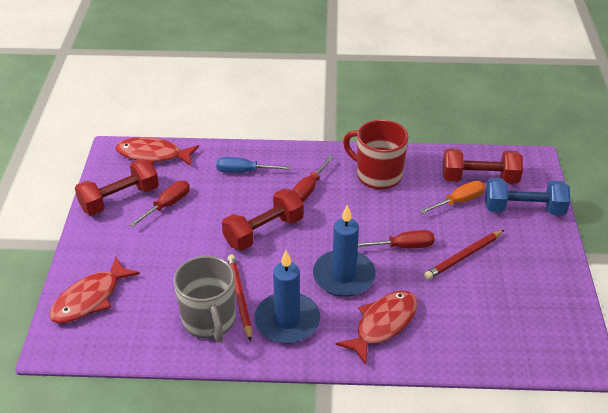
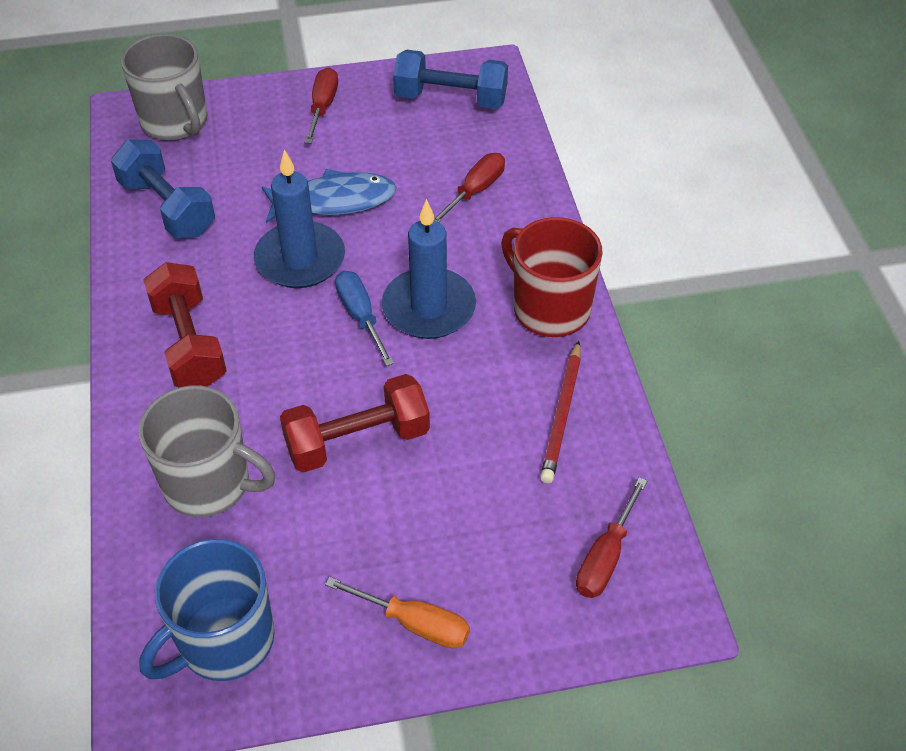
blue dumbbell: [485,178,570,215] = 1 -> [111,139,215,238] [393,50,508,109] = 2
blue fish: none = 0 -> [262,169,396,223] = 1
blue mug: none = 0 -> [139,539,275,681] = 1
grey mug: [173,256,236,343] = 1 -> [121,34,207,141] [138,386,275,517] = 2
red dumbbell: [75,159,159,215] [222,188,304,251] [443,148,523,184] = 3 -> [144,262,227,387] [280,374,430,473] = 2
red fish: [49,257,140,324] [116,137,199,166] [336,291,418,365] = 3 -> none = 0
red pencil: [227,255,252,342] [424,230,504,280] = 2 -> [540,341,581,483] = 1

